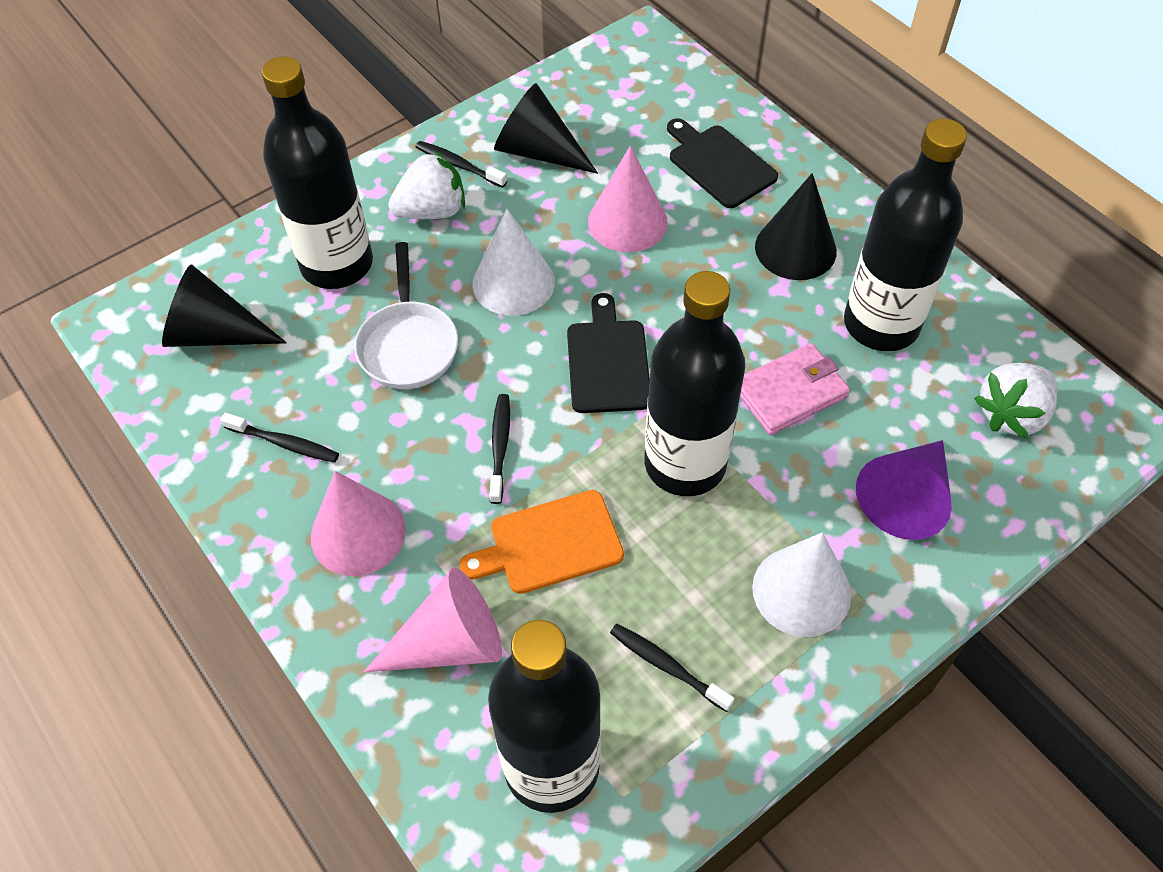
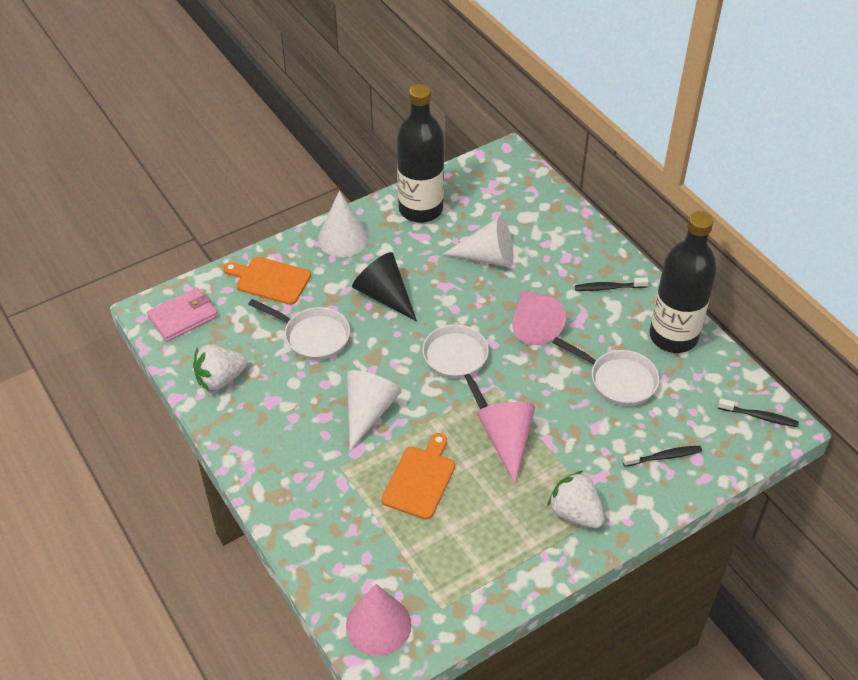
black bottle: [262,56,373,289] [488,620,601,813] [644,271,745,496] [844,118,967,351] = 4 -> [397,84,444,223] [649,211,717,353] = 2
black cone: [162,264,287,347] [494,83,598,174] [755,173,837,280] = 3 -> [352,252,417,321] = 1
black cutting board: [567,293,650,413] [667,118,778,208] = 2 -> none = 0
black toothbrush: [220,413,339,463] [416,141,507,188] [489,394,510,504] [610,624,735,712] = 4 -> [575,278,649,291] [623,446,702,467] [718,398,799,427] = 3
orange cutting board: [459,490,624,594] = 1 -> [223,257,311,305] [381,433,455,520] = 2
purple cone: [856,440,952,540] = 1 -> none = 0
white cone: [472,209,555,316] [752,532,851,637] = 2 -> [318,191,368,257] [347,370,402,451] [443,216,513,268] = 3
white pan: [354,242,458,389] = 1 -> [248,299,350,360] [422,324,489,409] [552,337,659,406] = 3

